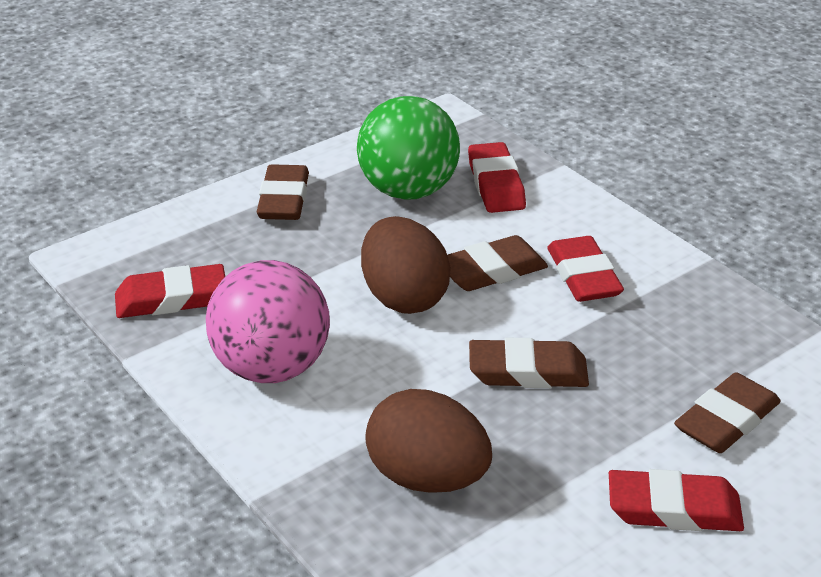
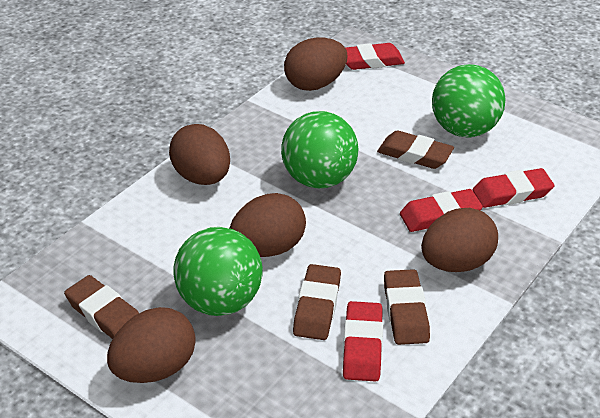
brown egg: [361,216,451,314] [365,389,492,493] = 2 -> [107,307,196,383] [169,124,230,185] [229,193,306,257] [284,37,347,91] [421,208,498,272] = 5
green ball: [357,96,460,200] = 1 -> [173,227,263,316] [281,111,358,188] [432,64,506,137] = 3
pink ball: [206,260,330,383] = 1 -> none = 0

